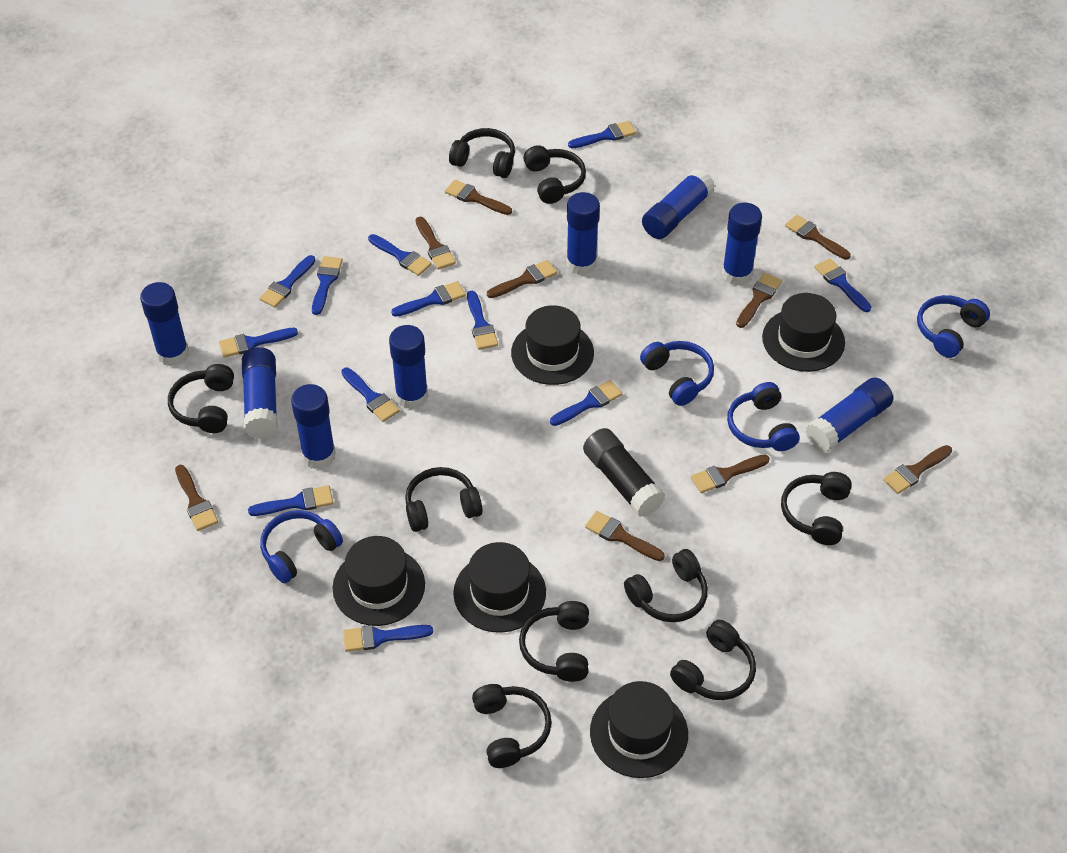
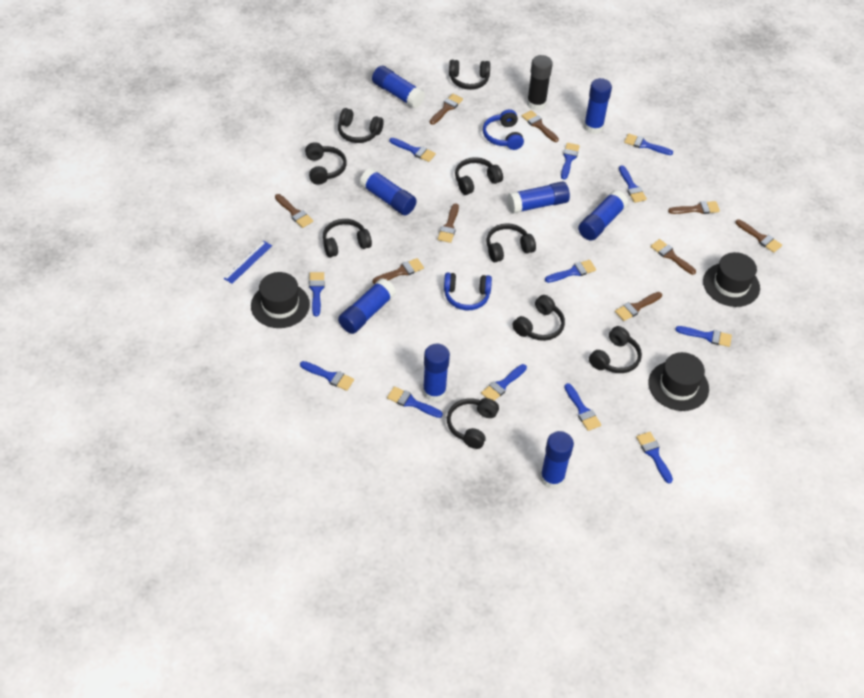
black hat: [332,536,425,626] [453,542,546,633] [511,305,594,385] [590,681,688,778] [762,293,845,372] = 5 -> [251,272,310,328] [649,352,709,411] [703,252,760,307] = 3
blue headphones: [260,510,343,583] [640,341,714,406] [727,382,800,451] [917,295,990,358] = 4 -> [444,273,492,310] [483,109,524,150] = 2
blue ruler: none = 0 -> [224,241,272,284] = 1

